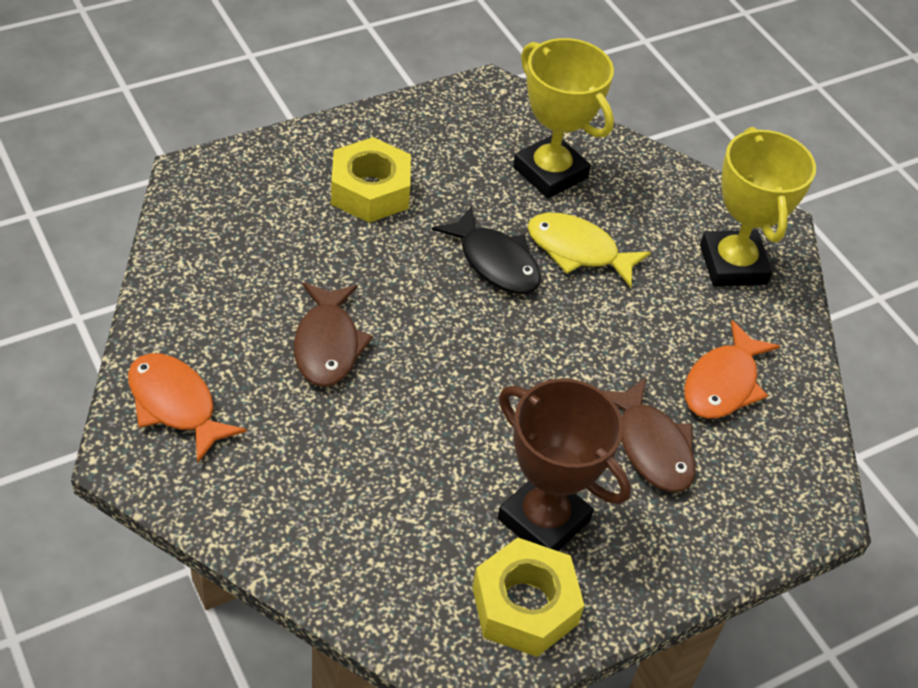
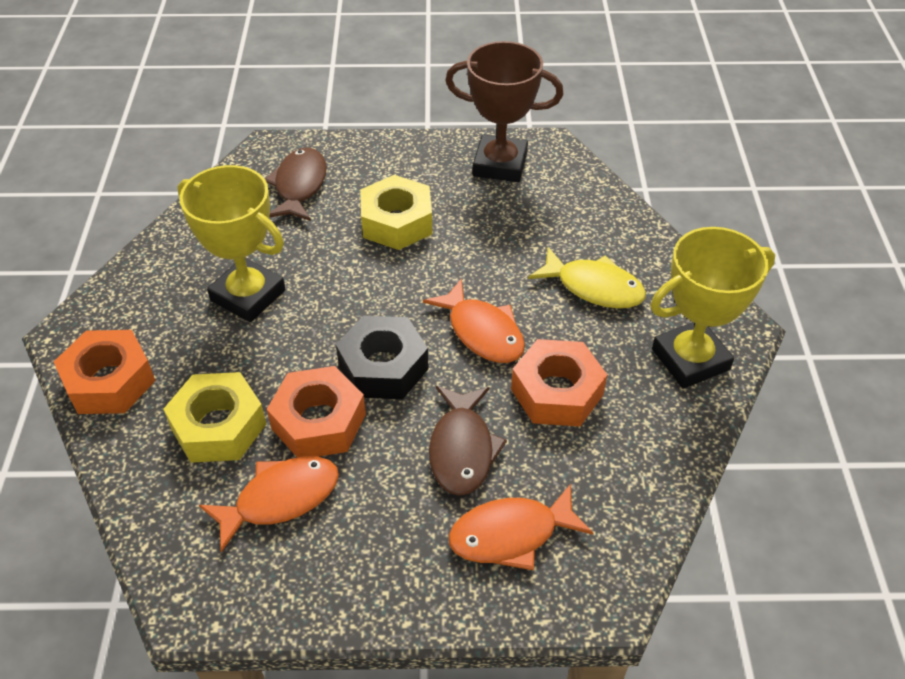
black fish: [432,206,541,294] = 1 -> none = 0
black nut: none = 0 -> [336,316,429,399] = 1
orange fish: [128,353,247,464] [684,320,780,419] = 2 -> [199,456,339,553] [423,278,525,363] [449,484,593,570] = 3
orange nut: none = 0 -> [54,330,156,414] [267,366,366,458] [511,339,607,426] = 3

